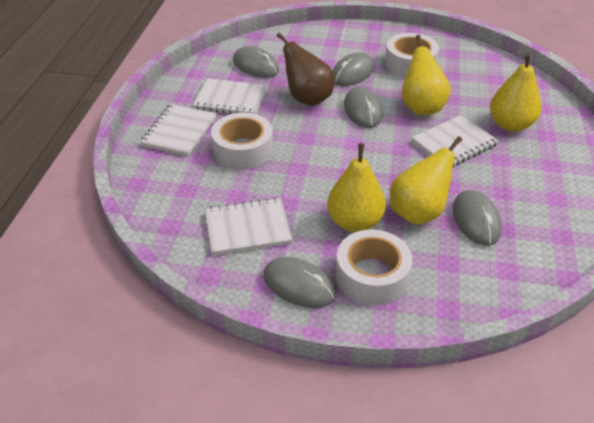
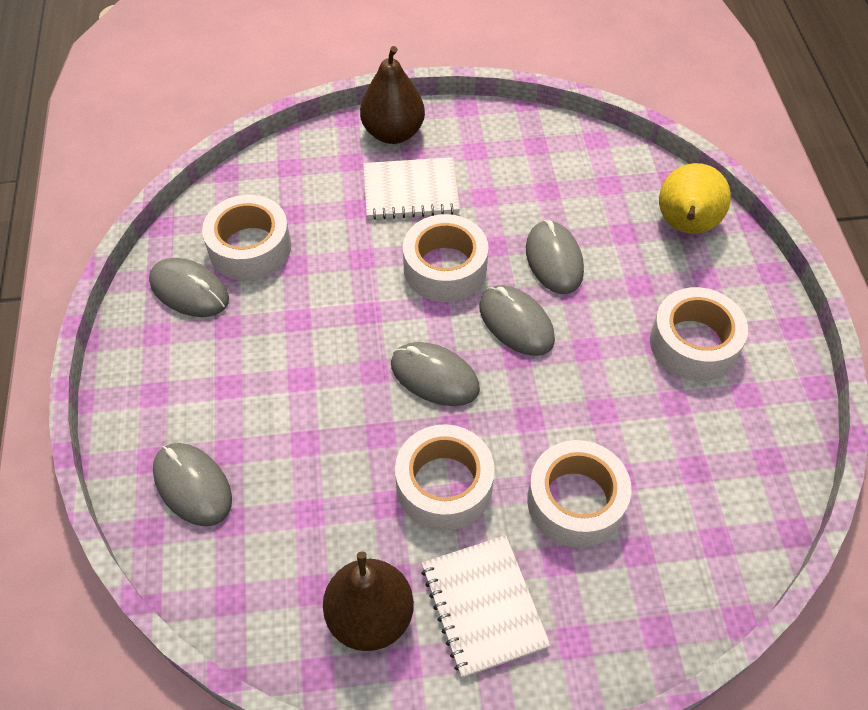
brown pear: [277,33,334,106] = 1 -> [323,552,414,651] [360,46,425,144] = 2
white notebook: [140,104,216,156] [192,78,267,114] [205,197,293,255] [411,115,499,166] = 4 -> [363,157,460,220] [421,535,551,678] = 2
white tape: [211,113,273,170] [336,229,412,306] [385,33,439,78] = 3 -> [202,195,291,281] [395,424,495,531] [403,214,489,302] [527,440,632,548] [650,287,748,381] = 5
yellow pear: [327,143,386,232] [390,136,462,225] [402,35,451,115] [490,53,541,132] = 4 -> [659,163,731,234] = 1

